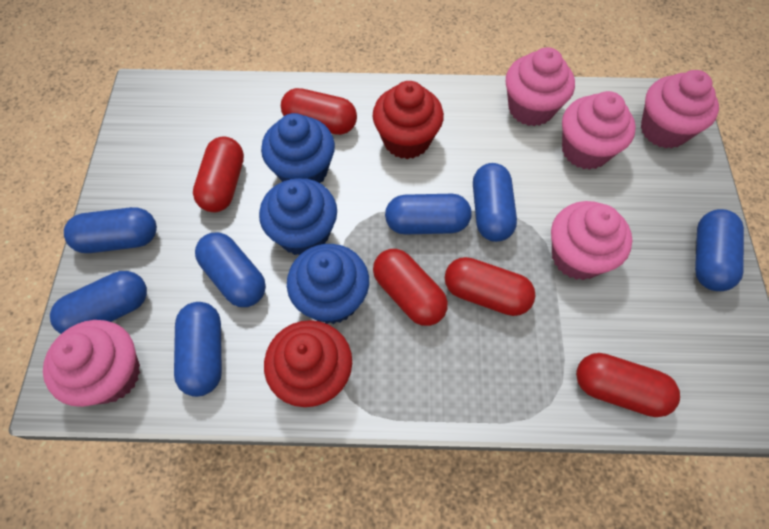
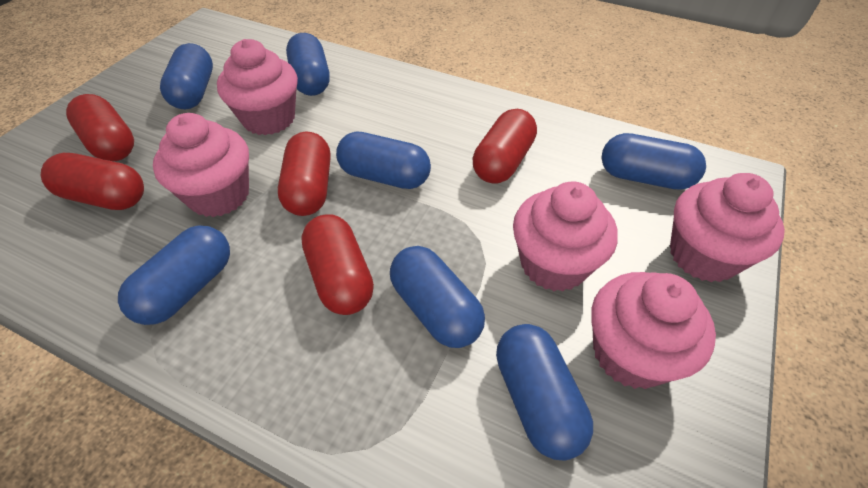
blue cupcake: [259,178,337,255] [261,113,335,183] [287,244,369,324] = 3 -> none = 0
red cupcake: [264,320,352,407] [373,81,444,159] = 2 -> none = 0

